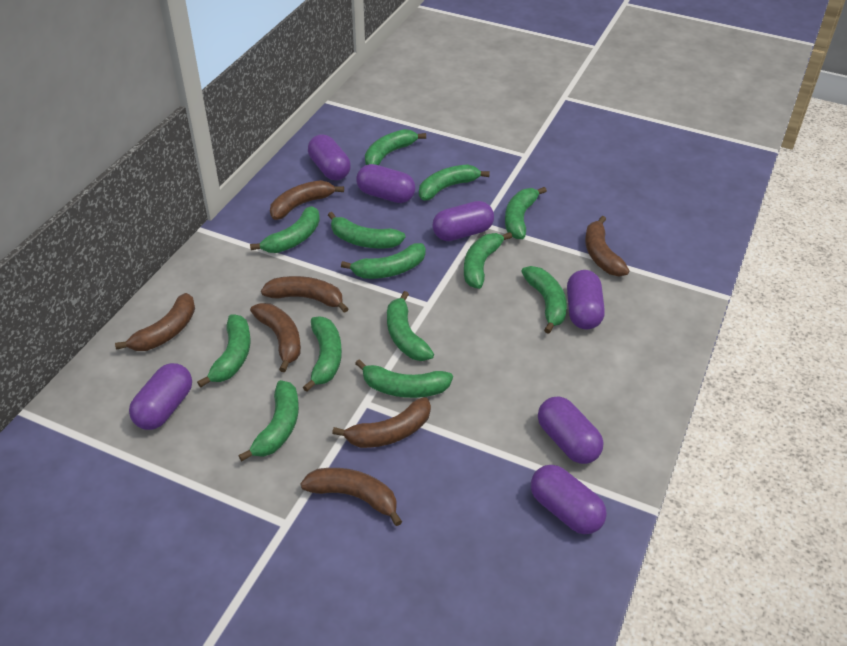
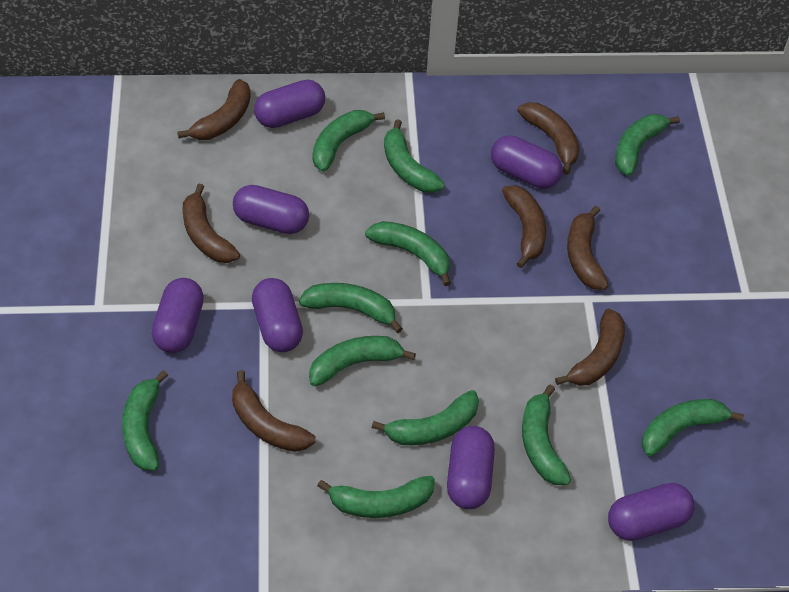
green banana: [197,315,251,388] [238,380,299,462] [250,206,320,253] [303,317,342,392] [328,212,405,248] [341,243,426,279] [355,359,453,398] [365,129,426,165] [387,291,434,361] [419,164,490,201] [464,232,512,289] [505,187,547,239] [521,266,567,334] = 13 -> [122,370,168,471] [299,283,403,333] [309,336,416,386] [313,110,385,172] [317,476,435,518] [365,221,451,286] [372,390,479,445] [384,119,445,193] [522,384,571,485] [615,114,680,176] [642,399,744,457] = 11

